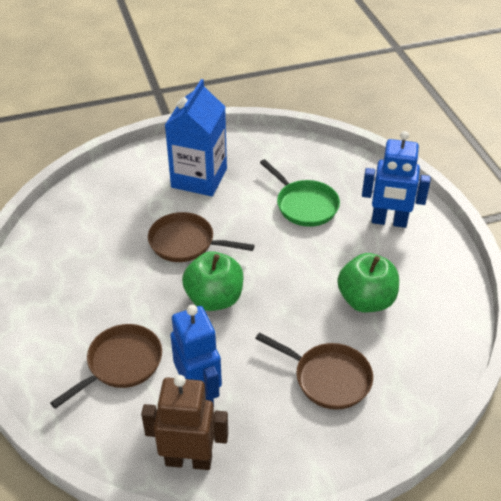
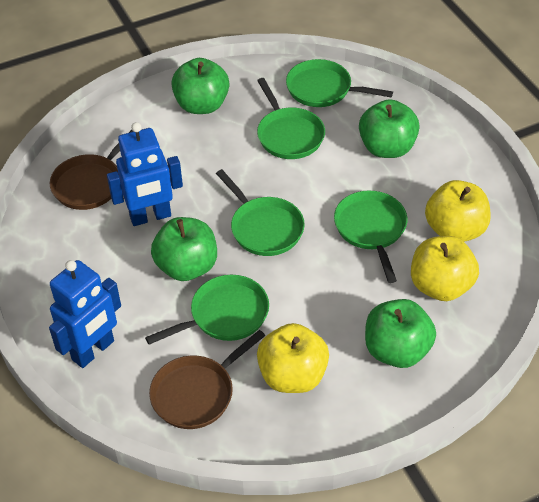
blue carton: [165,79,227,196] = 1 -> none = 0
brown pan: [50,324,162,409] [148,212,255,262] [255,332,373,410] = 3 -> [50,130,134,210] [149,330,265,429] = 2
brown robot: [141,375,228,470] = 1 -> none = 0
green apple: [182,251,243,311] [338,253,399,312] = 2 -> [151,217,217,281] [171,58,229,114] [359,99,420,158] [365,299,436,368] = 4
green pan: [260,159,340,227] = 1 -> [145,275,269,345] [216,169,305,256] [257,78,325,159] [286,59,393,107] [334,190,407,283] = 5
yellow apple: none = 0 -> [257,323,329,393] [411,236,479,301] [425,180,491,242] = 3

